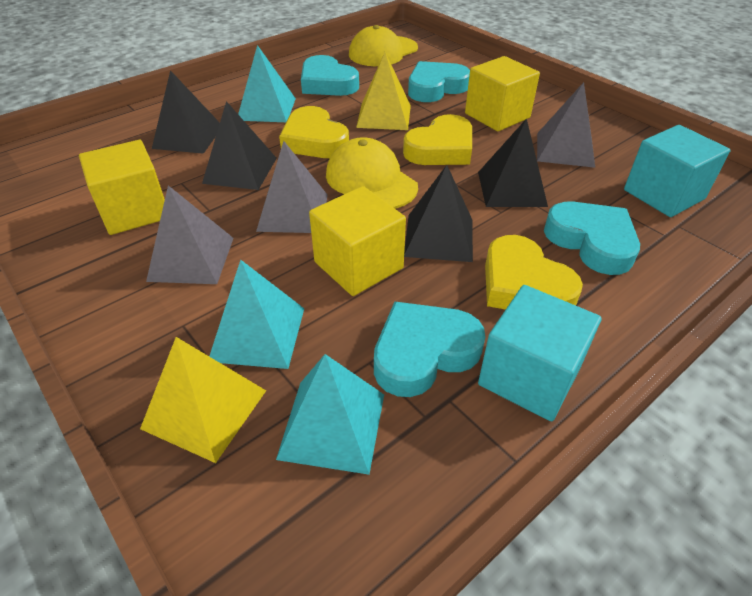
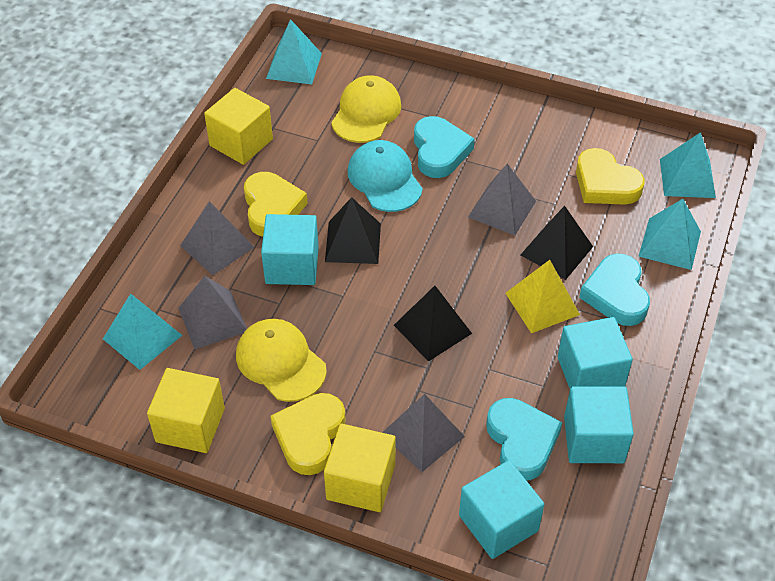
black pyramid: [152,70,220,154] [202,101,277,190] [404,165,473,262] [478,118,548,207] = 4 -> [325,197,381,264] [394,286,472,362] [521,206,593,280] = 3
grey pyramid: [146,185,234,284] [256,141,328,233] [537,82,595,168] = 3 -> [178,276,247,349] [180,201,254,275] [382,394,465,472] [468,163,536,236] = 4
turquoise cap: none = 0 -> [348,140,423,212] = 1
turquoise cube: [478,285,602,421] [624,125,731,217] = 2 -> [261,214,319,285] [459,460,544,559] [558,317,633,388] [564,387,634,463] = 4
turquoise heart: [301,55,359,96] [374,301,485,397] [408,61,470,102] [544,201,640,275] = 4 -> [414,116,475,178] [486,398,562,481] [579,254,650,326] = 3
turquoise pyramid: [209,260,304,369] [238,45,296,122] [276,354,384,475] = 3 -> [103,293,182,370] [266,19,322,84] [638,199,701,270] [660,132,716,198] = 4
yellow pyramid: [140,337,266,463] [356,52,411,130] = 2 -> [505,260,580,333] = 1

